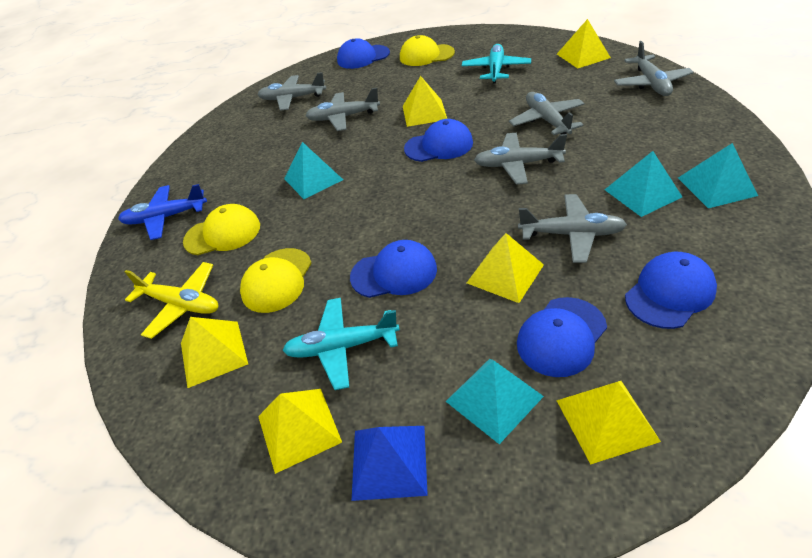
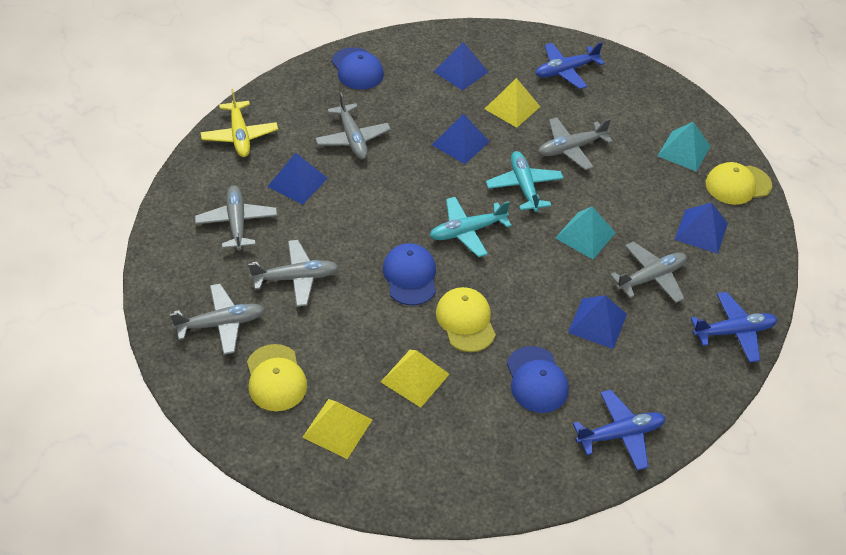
blue cap: [337,38,390,69] [350,240,437,298] [404,119,473,162] [517,297,607,377] [625,252,717,329] = 5 -> [331,47,384,90] [383,243,436,305] [507,346,569,413] = 3
blue plane: [118,184,207,240] = 1 -> [535,42,605,89] [573,390,666,471] [691,292,778,363] = 3
blue pyramid: [352,426,428,501] = 1 -> [267,153,328,205] [432,113,490,164] [433,42,488,91] [568,295,627,349] [674,202,728,254] = 5
turquoise pyramid: [284,142,343,199] [445,359,544,444] [605,151,682,217] [678,143,758,208] = 4 -> [555,206,616,259] [658,122,711,172] = 2
yellow pyramid: [181,317,248,388] [258,389,342,474] [403,76,447,127] [467,233,544,303] [556,381,661,464] [557,19,611,69] = 6 -> [302,399,372,459] [381,350,449,408] [485,78,540,128] = 3

